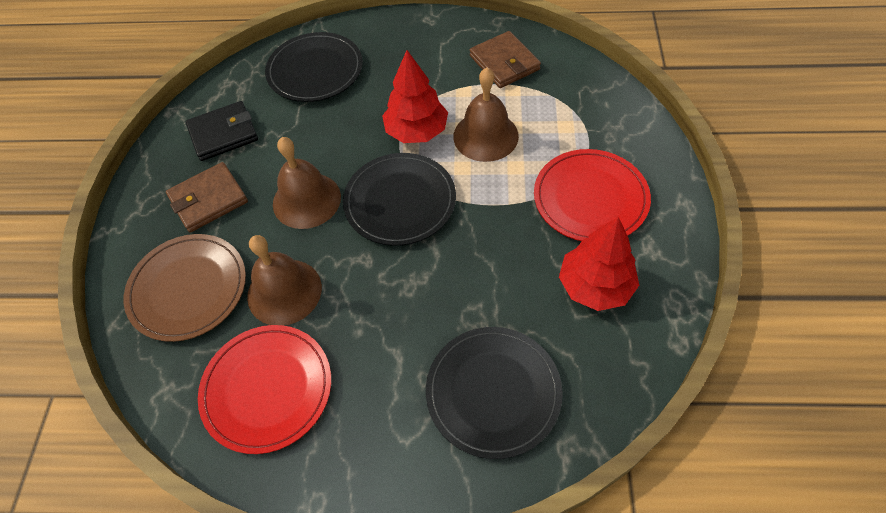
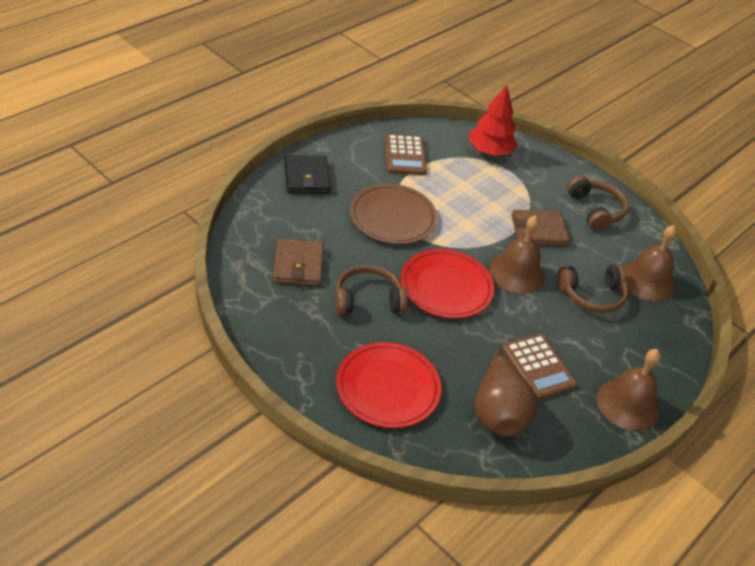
black plate: [265,32,363,102] [343,153,456,246] [426,327,563,459] = 3 -> none = 0
brown calculator: none = 0 -> [385,134,427,175] [502,334,577,400] = 2
brown headphones: none = 0 -> [335,265,408,315] [557,264,628,313] [567,176,628,231] = 3
brown pear: none = 0 -> [474,348,539,437] = 1
red tree: [382,50,448,143] [559,217,639,311] = 2 -> [469,85,518,156] = 1

